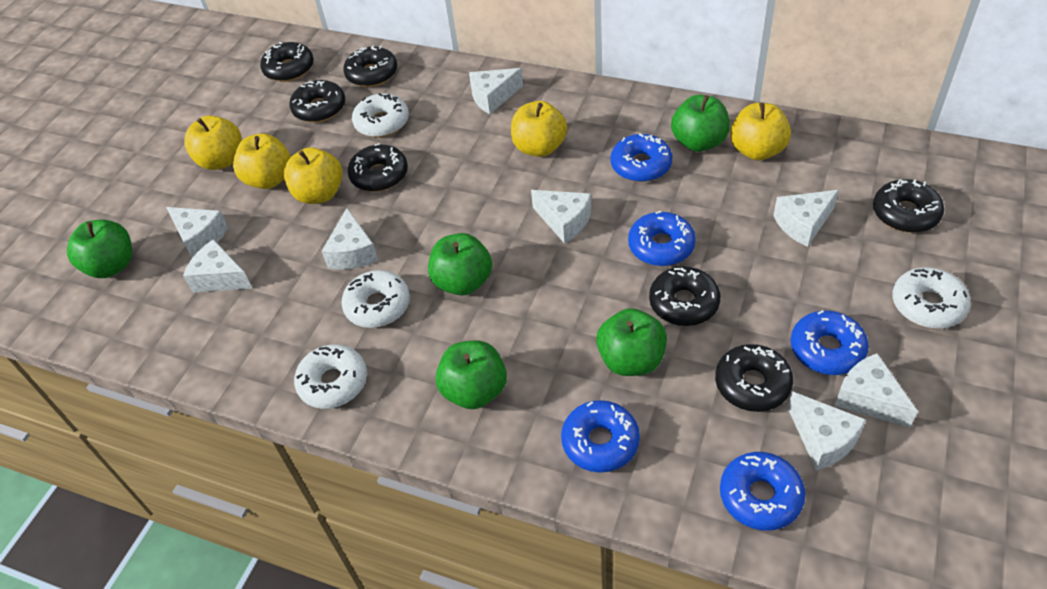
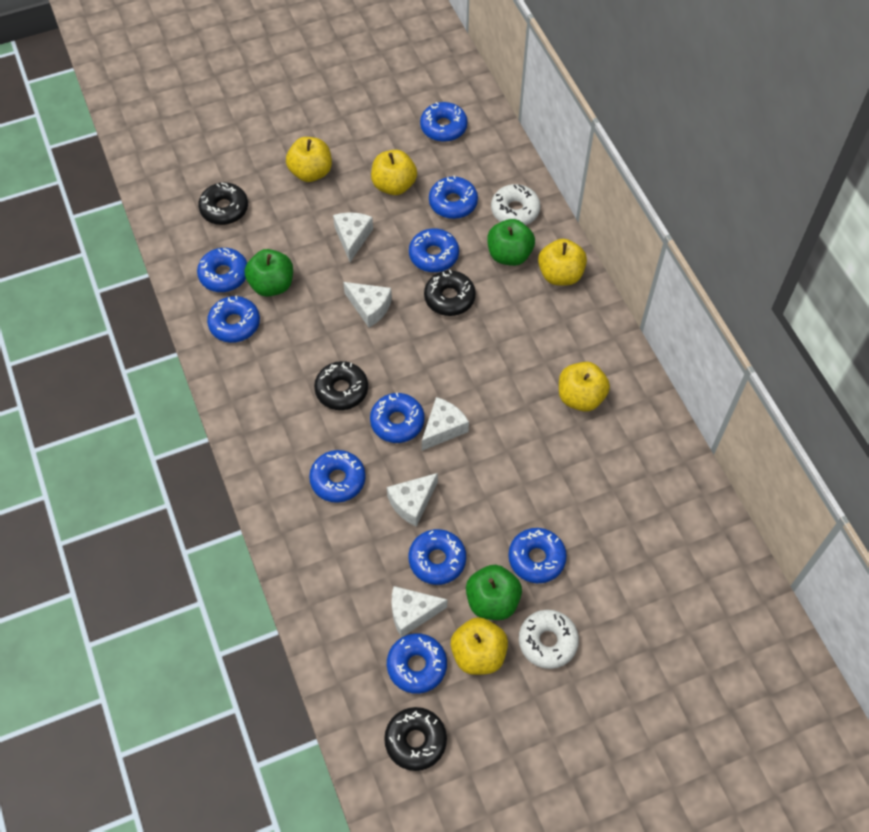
black donut: [260,42,314,82] [290,80,345,123] [343,45,397,87] [347,143,408,192] [649,267,721,326] [715,344,793,412] [873,179,944,233] = 7 -> [198,182,248,225] [314,361,368,410] [384,707,447,771] [424,270,476,316] = 4
blue donut: [561,400,640,473] [610,134,673,182] [628,211,696,266] [720,452,805,531] [791,310,869,375] = 5 -> [197,248,247,292] [207,296,260,343] [309,450,366,503] [370,393,425,443] [387,633,447,694] [408,529,466,585] [409,228,459,272] [420,102,468,142] [429,175,478,219] [508,528,567,583] = 10
green apple: [67,220,132,278] [428,233,492,295] [436,341,507,409] [596,308,667,376] [671,95,730,152] = 5 -> [245,249,293,297] [466,565,522,620] [487,219,535,266] = 3
white cheese: [166,207,228,258] [183,239,252,293] [322,208,378,270] [469,68,523,114] [531,190,591,244] [773,190,839,247] [787,391,866,471] [834,353,918,428] = 8 -> [333,212,373,262] [343,282,392,327] [387,473,438,527] [392,586,447,638] [422,397,469,451] = 5
white donut: [294,344,367,409] [341,270,410,328] [352,93,409,137] [892,267,970,328] = 4 -> [491,184,541,225] [519,610,579,669] = 2

